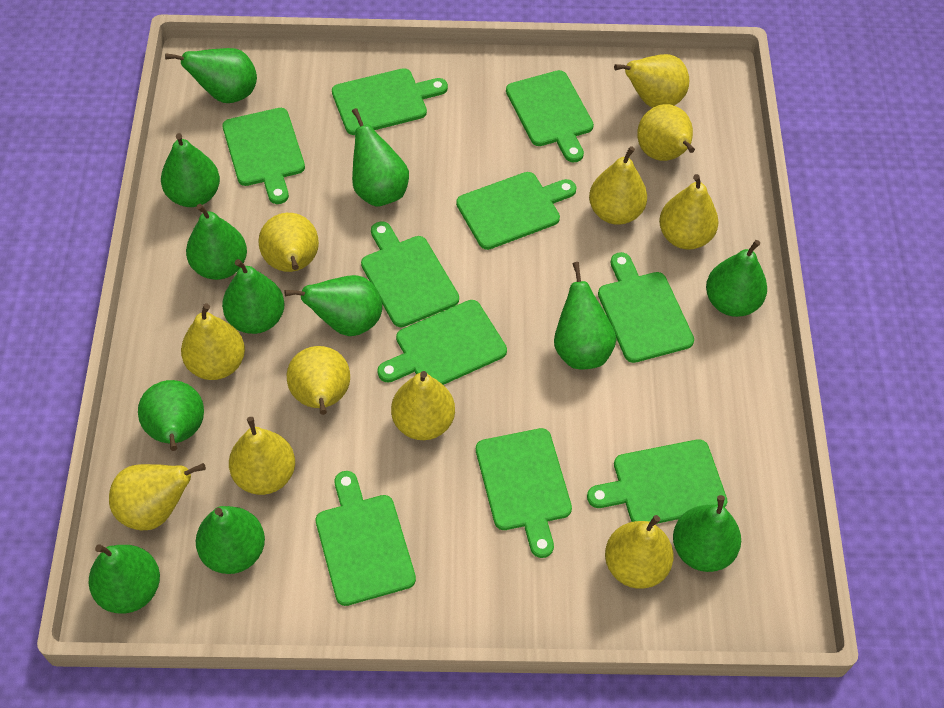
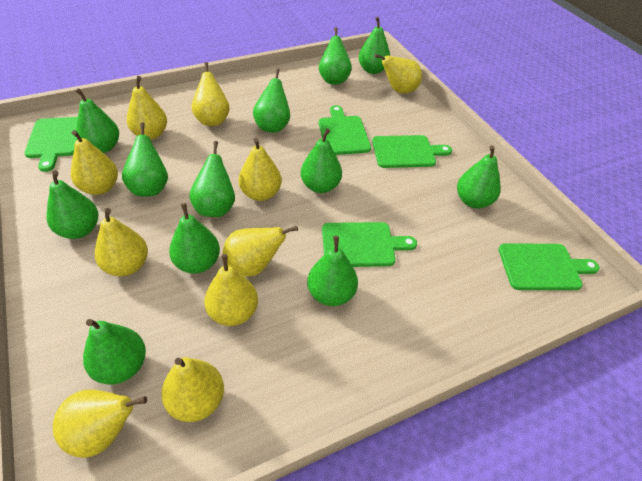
green cutting board: [222,108,305,204] [316,471,416,606] [332,68,448,135] [361,221,459,327] [377,300,507,385] [456,172,576,250] [476,428,572,558] [506,70,594,163] [587,439,728,524] [598,252,694,363] = 10 -> [24,117,78,172] [319,105,371,155] [322,222,417,267] [372,135,452,168] [498,243,600,290] = 5
yellow pear: [109,463,206,530] [181,304,245,380] [229,417,295,495] [258,213,319,272] [287,346,350,415] [391,371,455,440] [589,146,647,225] [605,515,674,589] [614,54,689,108] [637,104,695,161] [659,174,719,250] = 11 -> [53,390,147,458] [71,130,118,195] [95,208,148,276] [127,76,167,140] [161,357,224,422] [192,62,230,126] [204,254,258,326] [223,226,298,277] [238,138,281,201] [375,54,422,93] = 10

